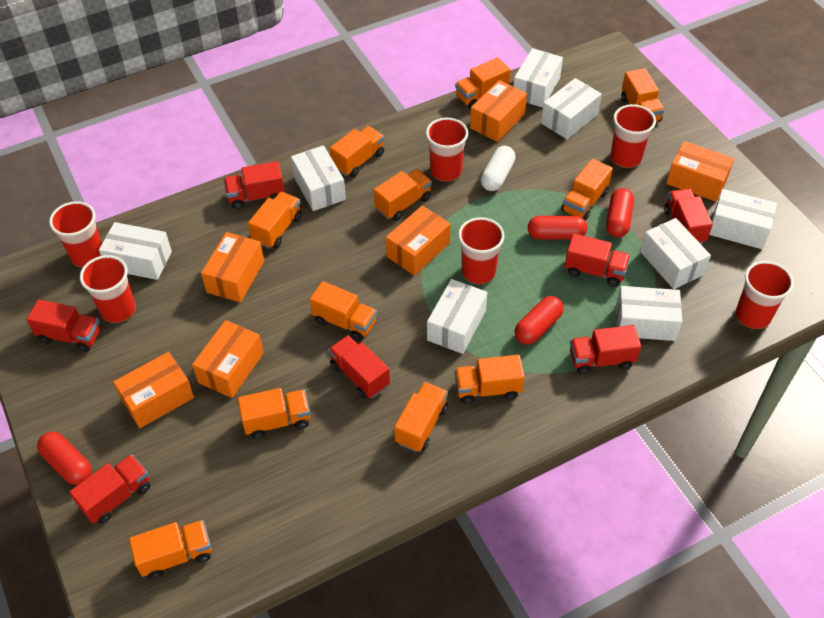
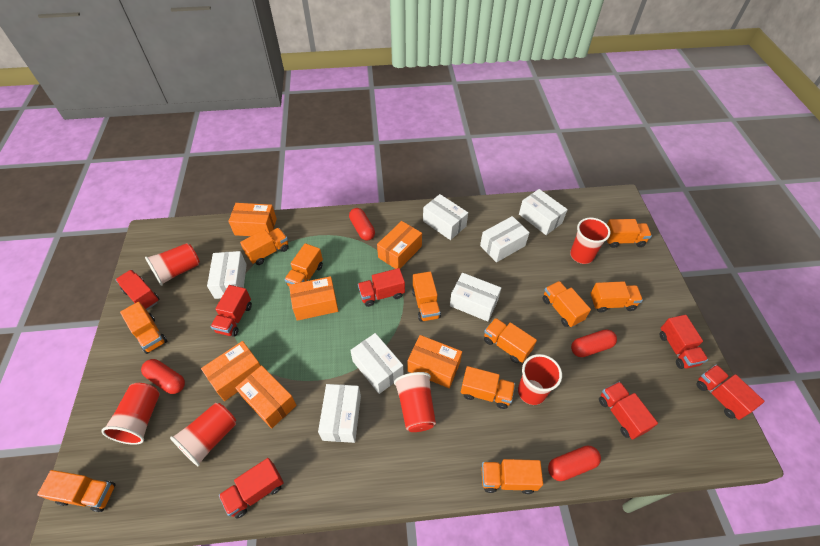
white box: [99,222,172,280] [291,145,346,211] [427,279,487,354] [513,48,563,108] [541,78,602,139] [616,286,682,341] [640,218,711,289] [709,189,777,249] = 8 -> [207,251,247,299] [318,384,361,443] [350,333,404,394] [423,194,468,240] [450,273,501,322] [480,216,530,263] [519,189,568,235] = 7
white capsule: [481,146,516,191] = 1 -> none = 0

